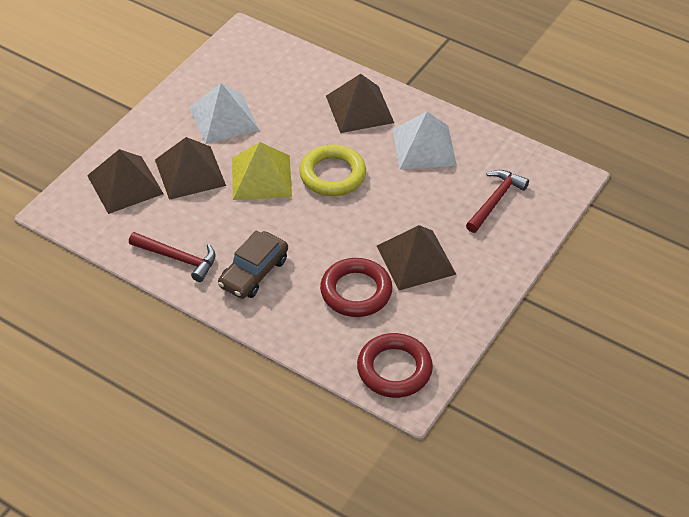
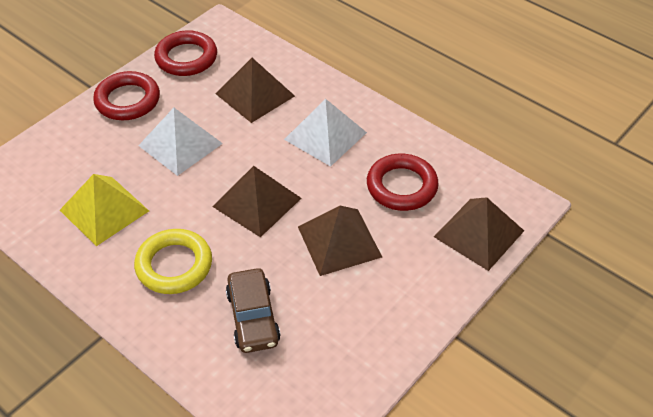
red hammer: [129,232,216,282] [466,170,529,233] = 2 -> none = 0
red ring: [320,258,392,317] [357,333,433,398] = 2 -> [93,71,160,120] [154,30,217,76] [367,154,439,211] = 3

